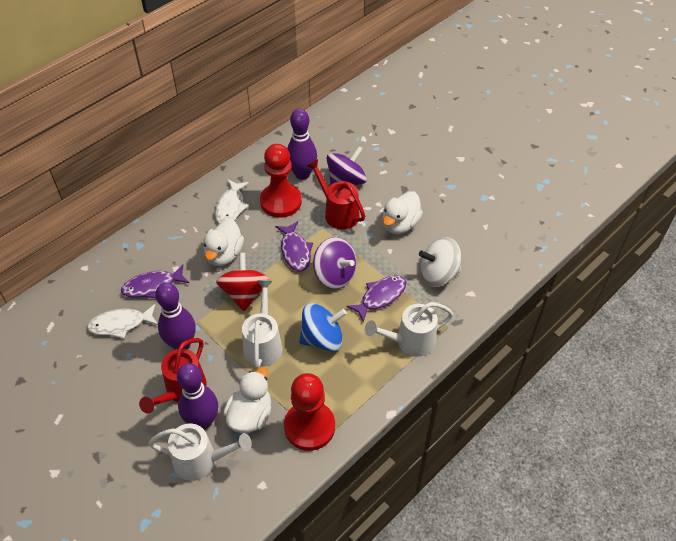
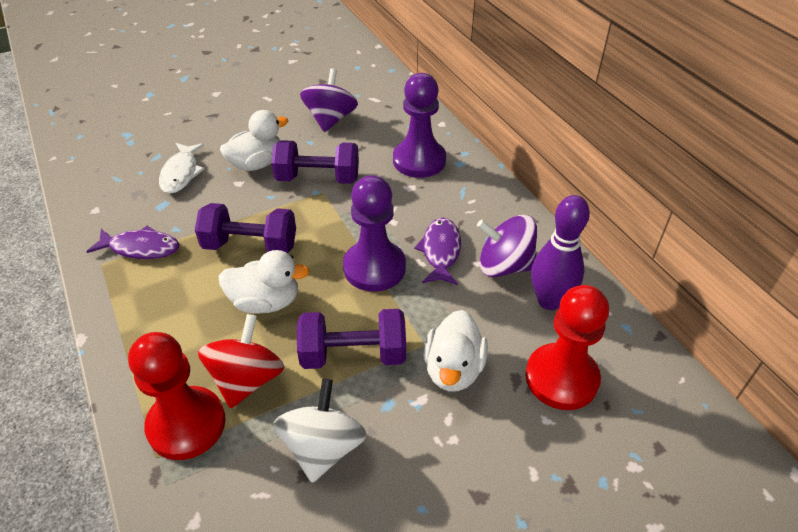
blue spinning top: [299,303,347,351] = 1 -> none = 0
purple bowling pin: [155,282,196,350] [177,363,218,430] [287,109,317,180] = 3 -> [531,195,590,310] = 1
purple dumbbell: none = 0 -> [195,203,296,253] [272,140,359,184] [297,309,406,369] = 3
purple fish: [121,264,189,298] [275,221,313,271] [346,275,406,322] = 3 -> [86,226,179,259] [414,218,461,285] = 2
purple pawn: none = 0 -> [343,175,406,292] [393,73,446,178] = 2
red watering can: [139,338,207,413] [307,159,365,229] = 2 -> none = 0
white fish: [87,304,158,339] [215,179,249,224] = 2 -> [159,143,204,194] = 1
white watering can: [148,424,252,481] [242,280,282,369] [365,302,453,357] = 3 -> none = 0

